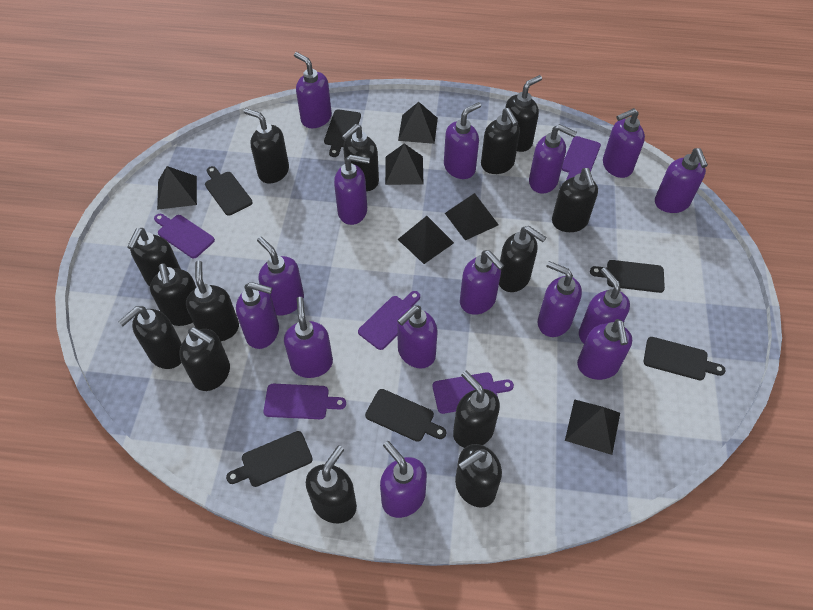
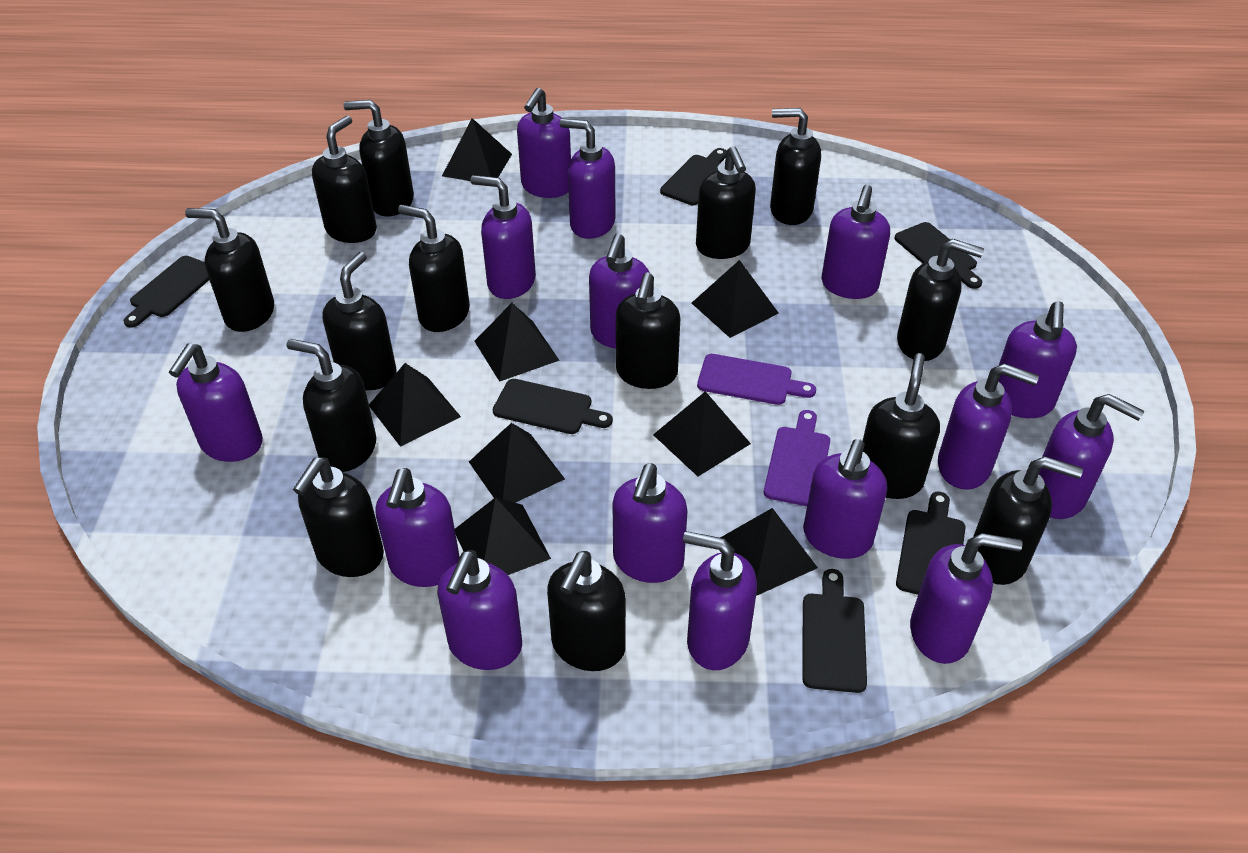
black pyramid: [157,166,197,210] [385,143,424,185] [398,102,438,144] [398,216,454,264] [445,193,499,240] [565,399,620,455] = 6 -> [369,363,461,447] [442,118,512,181] [455,497,551,575] [469,423,565,503] [474,303,560,382] [653,391,751,476] [692,260,779,338] [720,508,818,596] = 8
purple cutting board: [154,214,215,258] [263,384,346,419] [358,291,420,350] [433,372,514,414] [562,136,601,180] = 5 -> [697,354,816,405] [764,410,830,506] = 2

